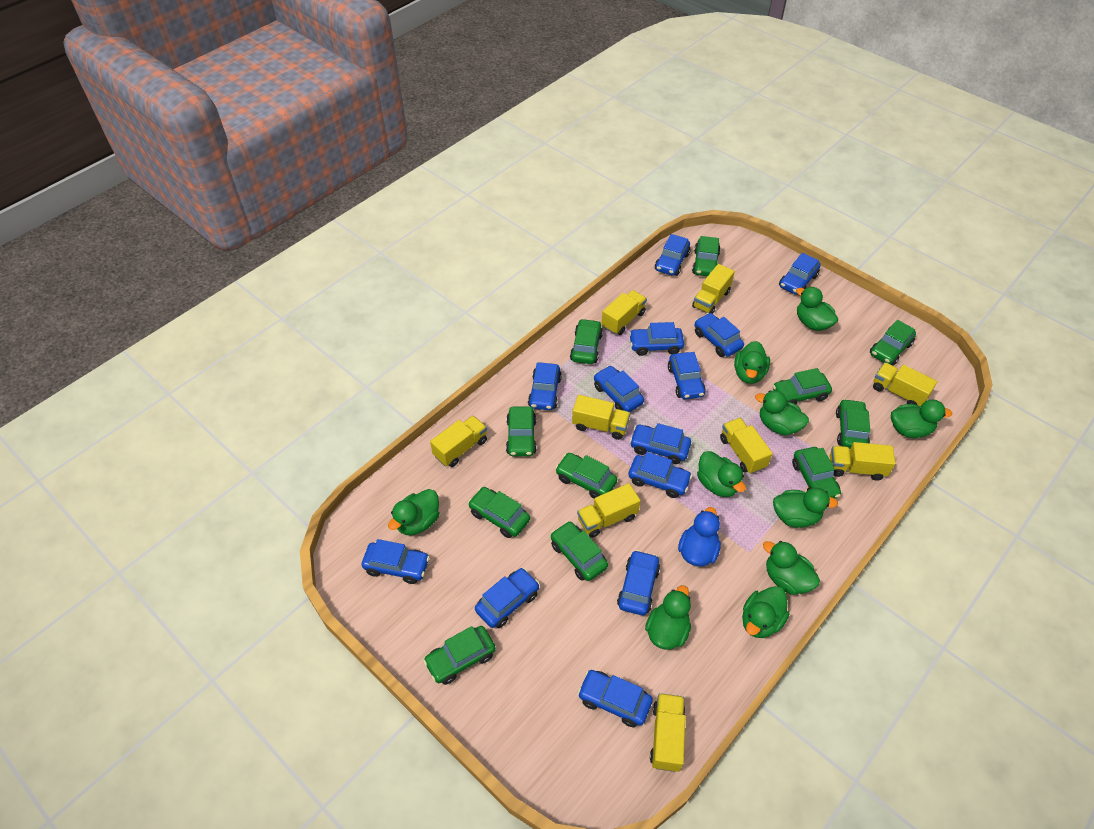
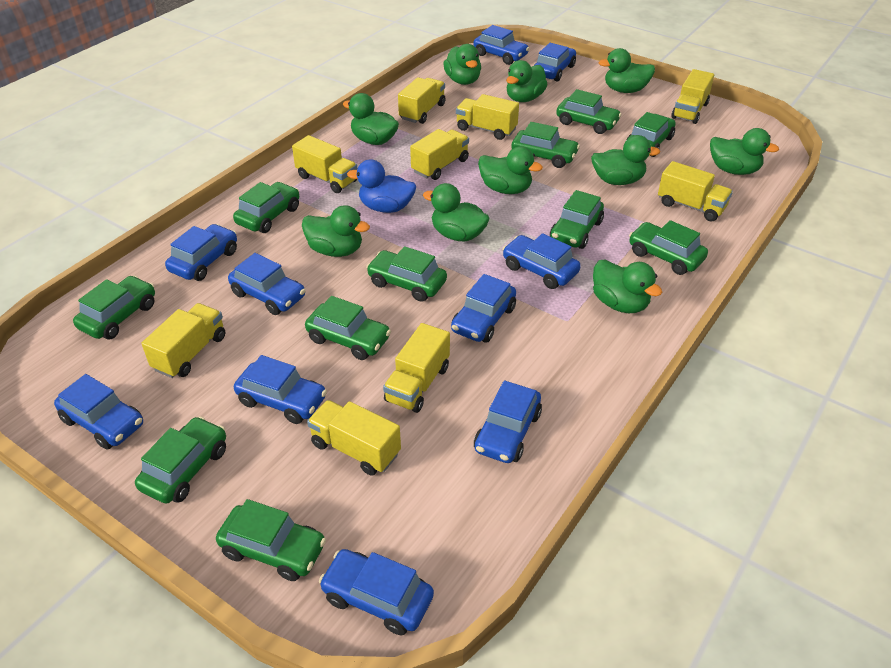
blue car: [362,539,430,584] [475,568,540,628] [528,362,562,410] [578,670,653,727] [594,365,644,412] [617,550,660,616] [629,322,684,356] [629,452,692,498] [630,423,691,464] [655,234,690,276] [668,352,706,399] [694,313,744,357] [779,253,820,295] = 13 -> [54,374,143,450] [165,224,237,281] [228,253,306,315] [234,355,327,424] [319,549,434,635] [451,274,516,343] [473,25,529,65] [474,380,542,463] [502,233,581,289] [534,43,576,81] = 10

